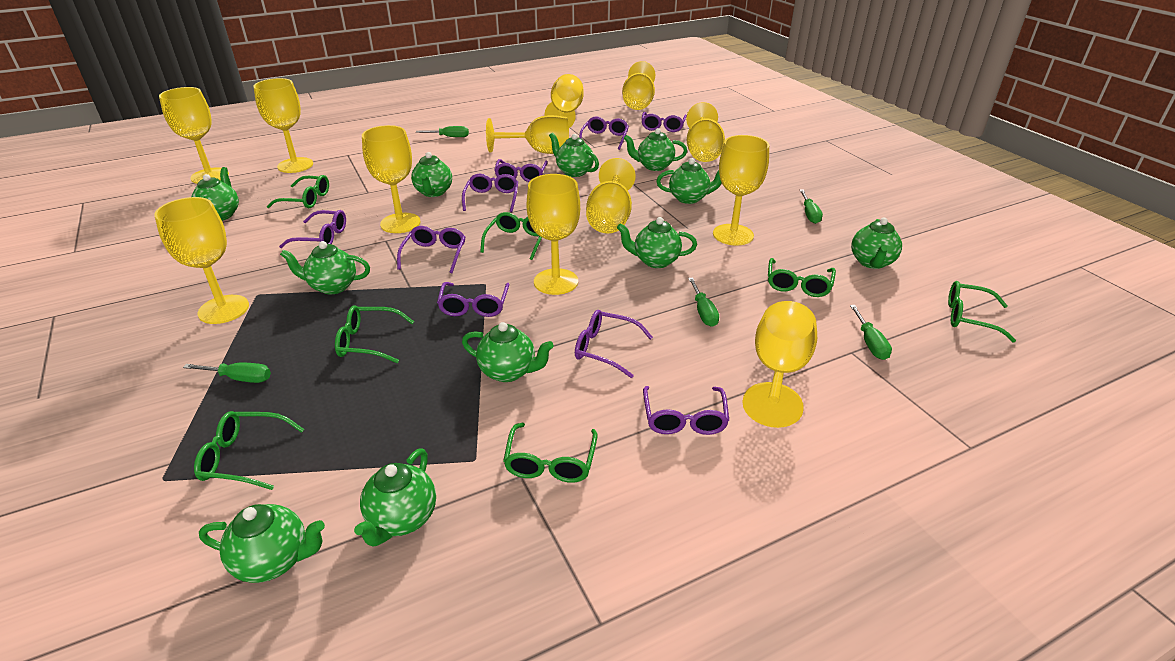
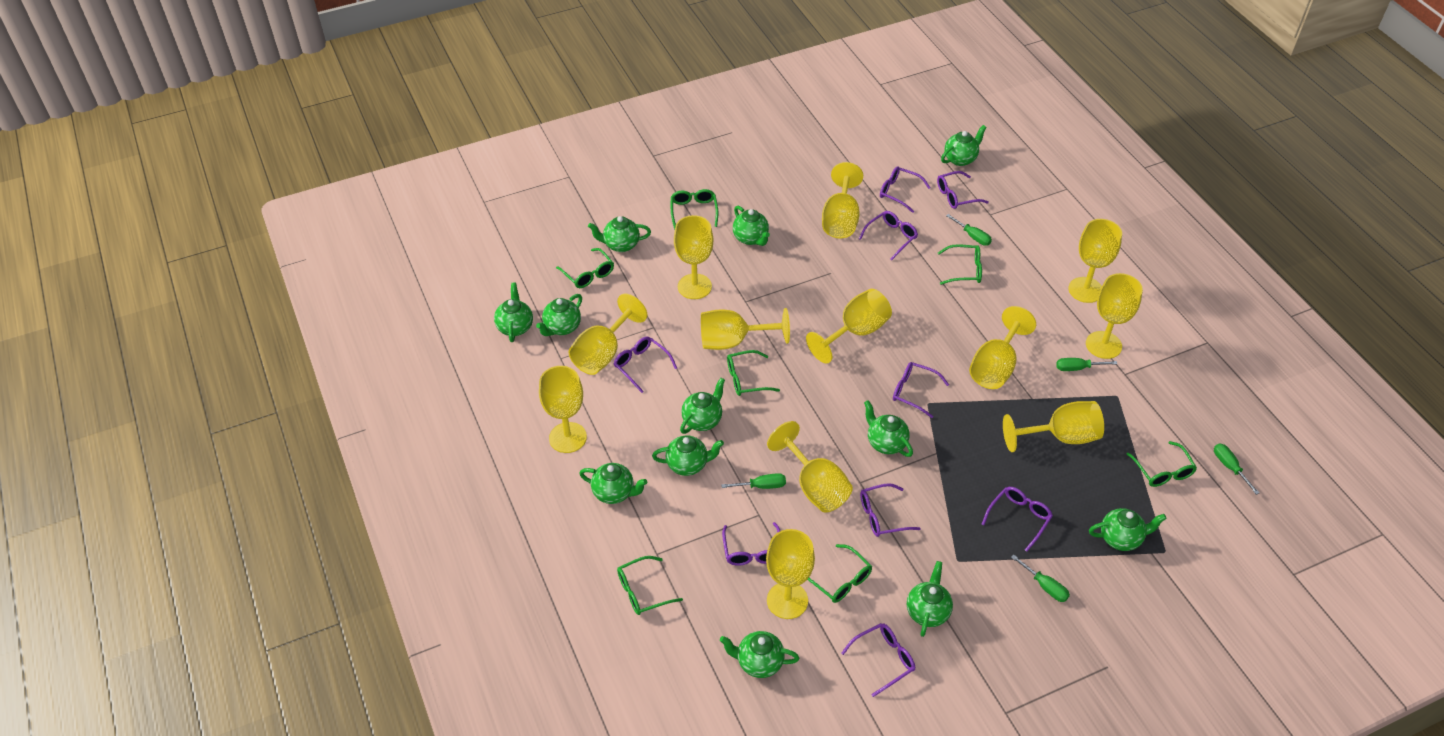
green teapot: [191,167,239,221] [199,504,325,583] [280,241,370,295] [354,449,436,546] [411,152,452,197] [462,322,554,382] [549,133,599,177] [617,217,697,268] [624,128,687,171] [656,158,721,204] [851,218,902,269] = 11 -> [494,283,533,342] [536,294,582,336] [579,463,647,504] [588,216,651,252] [652,435,724,476] [680,378,725,434] [720,631,799,678] [733,206,770,246] [864,400,913,457] [907,561,953,637] [941,125,987,166] [1089,508,1167,551] = 12

